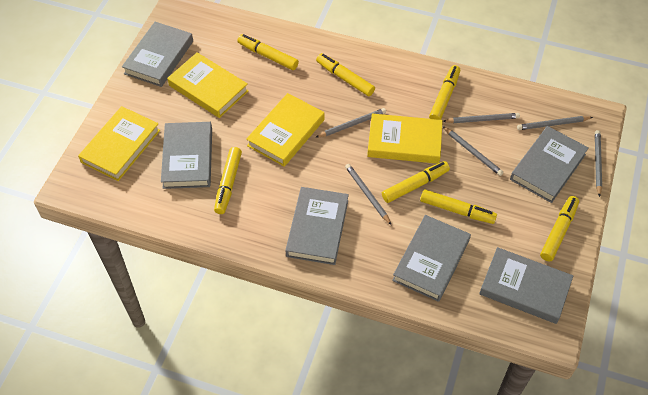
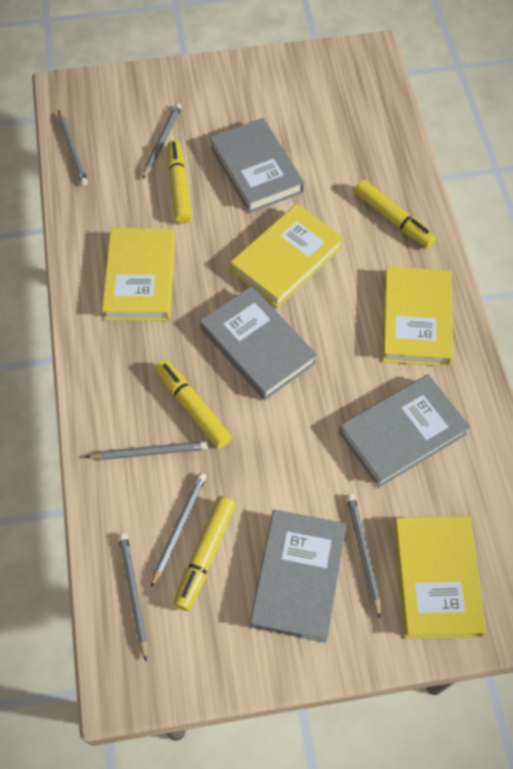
grey book: [122,22,193,87] [161,122,212,189] [285,187,349,265] [392,215,471,302] [479,247,573,324] [510,126,589,203] = 6 -> [200,286,317,400] [210,118,304,213] [250,509,347,643] [339,374,471,488] = 4
yellow marker: [214,147,242,214] [237,34,299,70] [316,53,375,96] [382,161,450,203] [420,189,497,224] [429,65,460,120] [540,196,579,261] = 7 -> [155,360,232,449] [167,140,192,224] [174,496,236,611] [354,180,436,248] = 4

